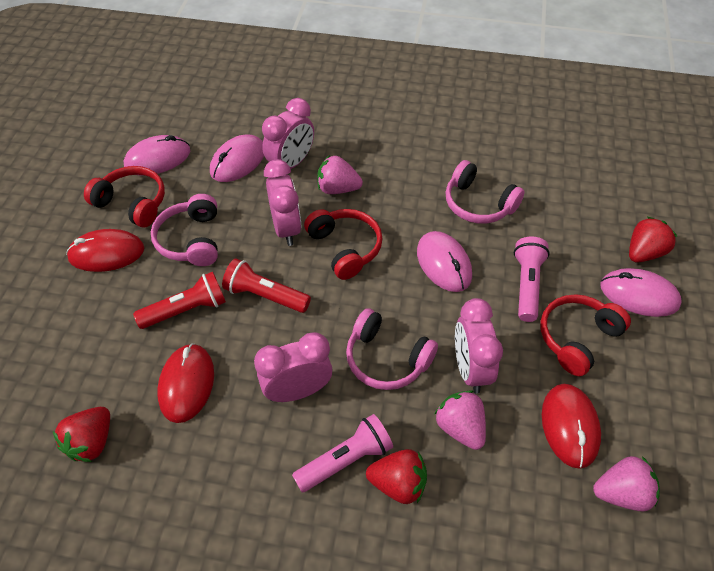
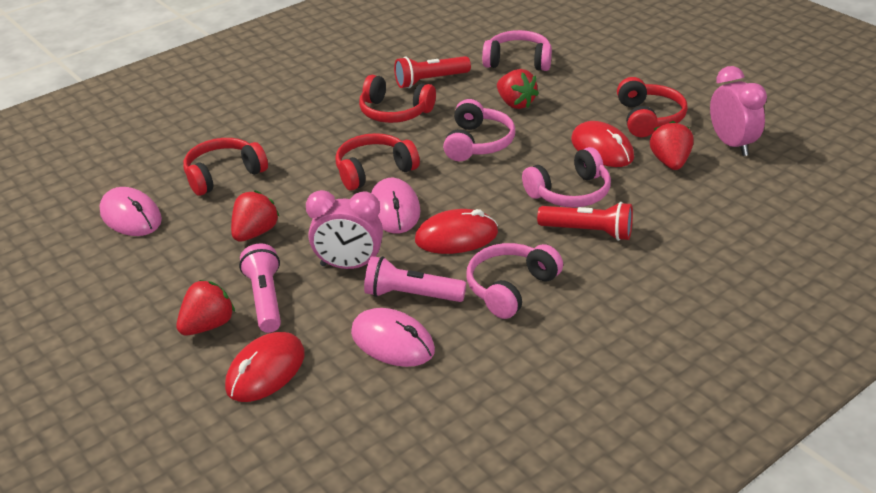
pink clock: [254,332,332,402] [262,98,314,169] [264,159,301,246] [455,298,503,394] = 4 -> [306,190,383,269] [710,66,767,156] = 2
pink headphones: [151,194,218,266] [346,308,438,390] [446,160,525,224] = 3 -> [443,99,515,161] [467,243,563,319] [482,30,552,71] [522,147,611,207] = 4
pink mouse: [123,135,190,176] [210,135,264,182] [417,231,472,292] [600,268,682,317] = 4 -> [100,187,162,236] [351,308,435,367] [371,178,420,233] = 3
pink strawberry: [317,155,363,194] [434,390,486,450] [593,456,660,511] = 3 -> none = 0
red headphones: [84,166,165,228] [304,209,383,280] [540,294,631,376] = 3 -> [183,138,268,196] [336,133,420,191] [359,75,436,123] [617,77,688,137] = 4
red strawberry: [53,407,110,462] [366,449,427,504] [629,217,677,263] = 3 -> [176,280,235,336] [231,190,280,242] [497,69,539,109] [650,121,694,170] = 4

